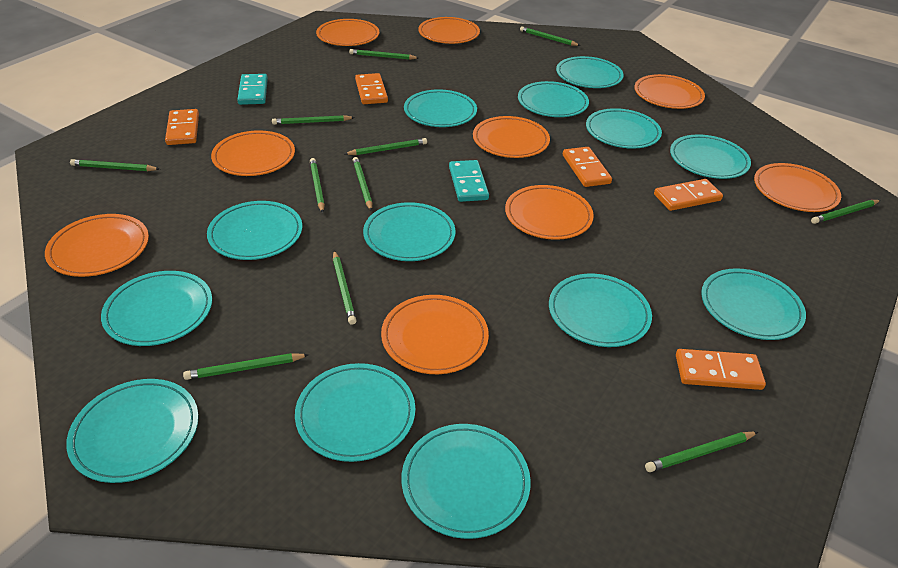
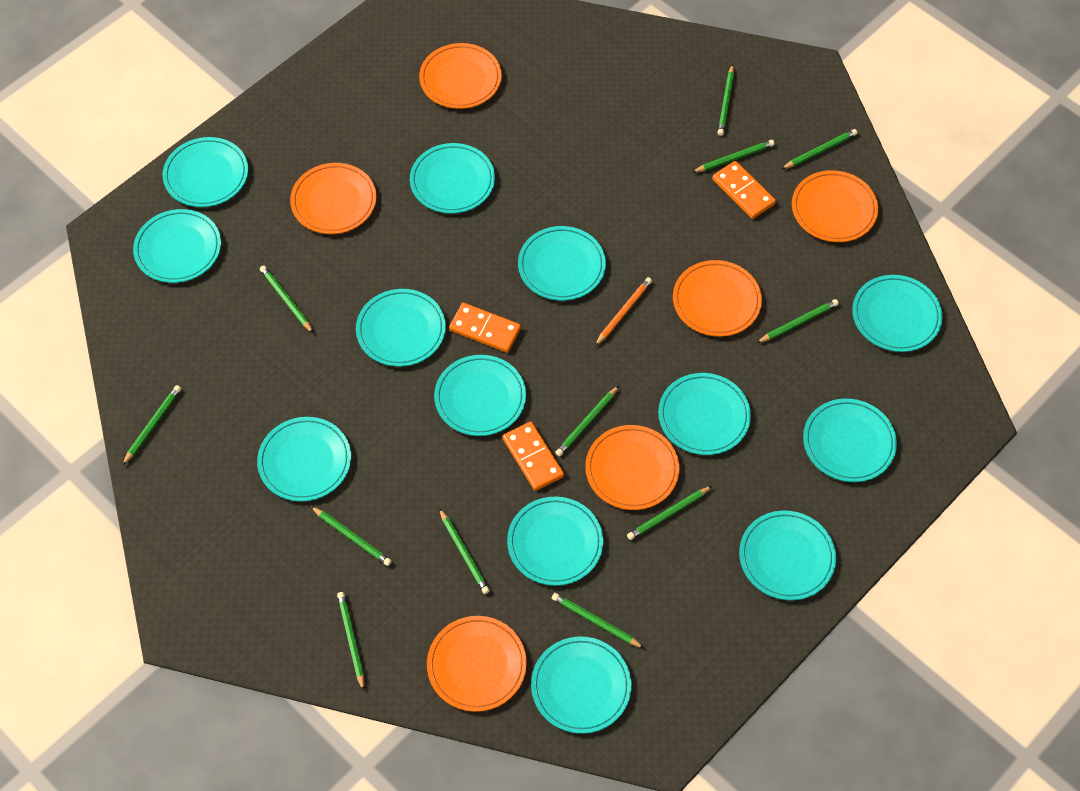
green pencil: [70,159,159,171] [183,353,309,380] [272,115,355,125] [310,158,325,213] [333,251,357,325] [345,138,427,155] [349,49,419,60] [353,157,372,211] [520,26,581,46] [645,432,758,472] [811,200,881,224] = 11 -> [122,385,181,466] [260,265,314,334] [310,506,392,566] [337,592,364,691] [439,508,490,594] [552,593,644,648] [555,386,619,457] [627,486,712,540] [693,140,775,172] [717,64,734,136] [757,299,839,343] [782,129,857,169] = 12
orange domino: [165,109,199,145] [355,73,388,104] [563,147,612,187] [654,179,723,211] [676,349,766,390] = 5 -> [449,303,521,353] [503,421,564,491] [712,161,776,219] = 3
orange pencil: none = 0 -> [595,277,652,346] = 1
orange plate: [45,214,149,277] [211,130,295,176] [316,19,379,46] [381,295,489,374] [418,17,480,44] [473,116,550,158] [505,185,594,240] [634,74,705,109] [754,163,841,212] = 9 -> [290,163,376,234] [419,43,502,109] [427,616,527,712] [585,425,679,510] [673,260,762,337] [792,170,878,242] = 6
turquoise domino: [237,74,268,105] [449,160,489,202] = 2 -> none = 0

